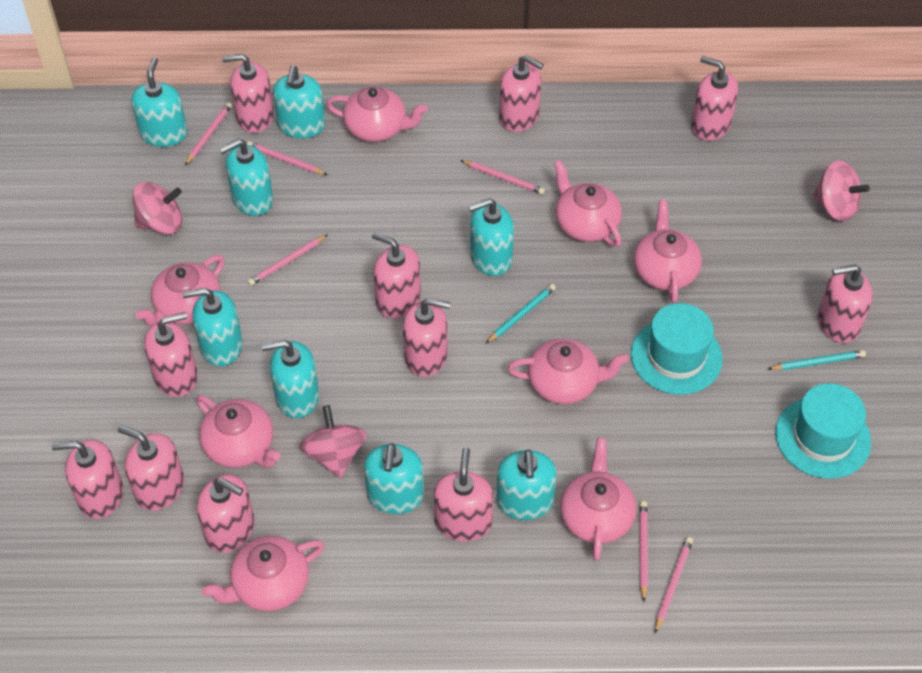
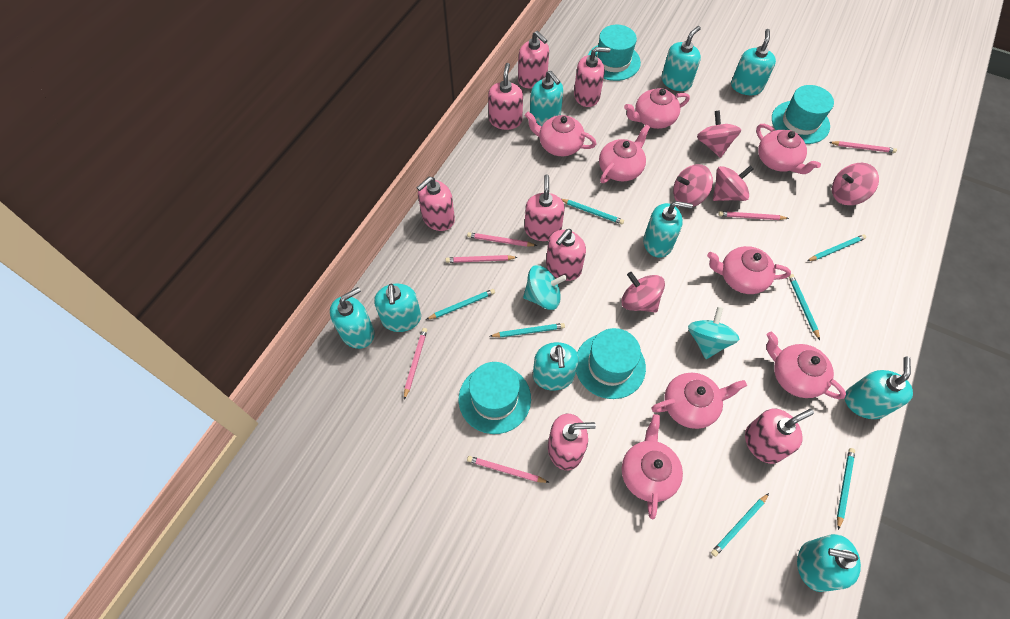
pink soap dispenser: [52,440,123,519] [118,425,184,511] [144,312,198,397] [197,475,255,553] [222,54,274,133] [372,232,421,318] [403,298,451,377] [434,448,493,542] [499,55,544,132] [691,56,738,141] [818,264,873,343] = 11 -> [417,177,455,231] [488,63,523,130] [518,31,549,88] [525,174,565,241] [546,229,586,281] [548,414,596,470] [574,47,611,107] [745,408,814,464] = 8
pink spinning top: [133,182,182,235] [299,405,367,478] [813,161,870,221] = 3 -> [621,272,665,313] [673,164,713,207] [697,110,741,158] [713,165,754,201] [832,163,879,205] = 5
turquoise hat: [631,303,723,395] [775,383,871,479] = 2 -> [459,362,531,434] [576,328,646,399] [588,25,641,81] [772,85,834,144] = 4
turquoise pencil: [486,284,556,343] [768,350,866,370] = 2 -> [426,289,495,320] [490,323,565,338] [561,199,624,224] [711,493,769,557] [789,274,820,340] [807,234,866,261] [837,448,855,530] = 7
turquoise soap dispenser: [131,57,188,147] [182,288,243,366] [219,138,273,216] [261,340,319,418] [273,66,325,138] [364,443,424,514] [468,198,514,276] [496,450,557,520] = 8 -> [330,287,374,349] [374,283,421,332] [530,71,563,126] [533,342,579,390] [643,201,693,258] [661,26,701,91] [731,29,776,95] [797,534,861,592] [845,357,913,419] = 9
turquoise spinning top: none = 0 -> [523,265,567,310] [688,307,739,359] = 2

